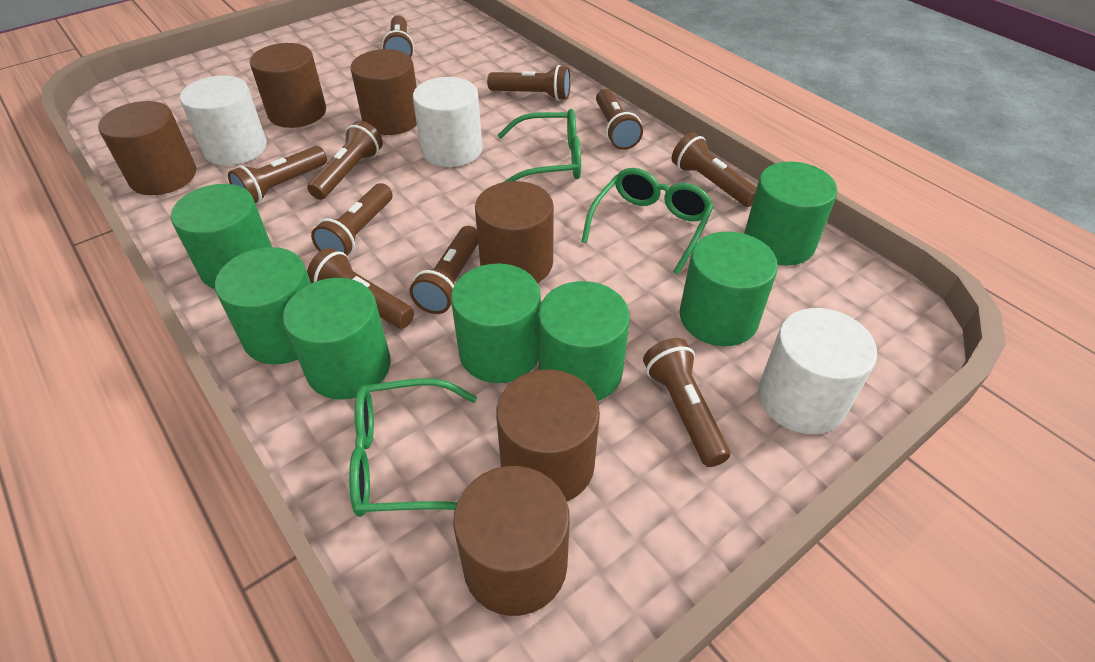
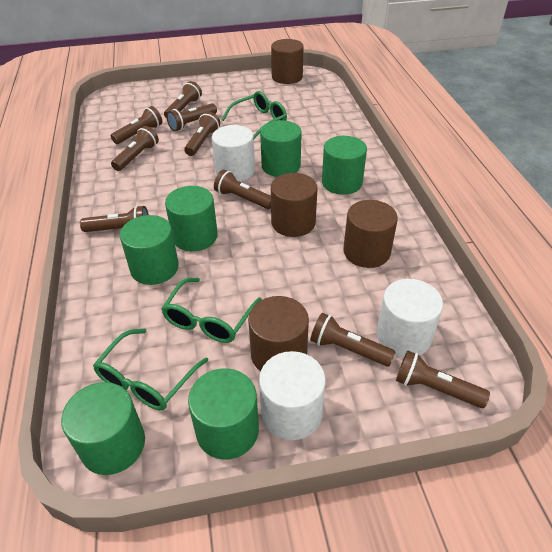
brown cylinder: [98,101,196,195] [250,43,326,128] [350,49,417,135] [453,466,570,616] [475,181,554,283] [496,370,600,501] = 6 -> [248,296,309,371] [271,39,304,84] [271,173,318,237] [343,200,398,268] = 4
brown flashlight: [228,146,327,204] [307,121,383,200] [307,248,414,328] [311,183,393,256] [382,15,414,57] [410,226,478,314] [487,65,571,101] [596,89,643,150] [643,338,730,467] [672,133,757,207] = 10 -> [80,205,149,232] [111,106,162,144] [111,126,159,171] [164,81,202,119] [167,103,217,131] [184,111,220,156] [214,170,271,209] [310,313,395,367] [396,350,490,408] = 9
green cylinder: [171,184,272,289] [215,247,311,364] [283,278,391,400] [451,264,541,383] [538,281,630,401] [680,231,778,346] [744,161,837,265] = 7 -> [61,382,145,475] [120,215,179,285] [165,186,218,251] [188,368,259,460] [260,120,302,177] [322,136,367,195] = 6

